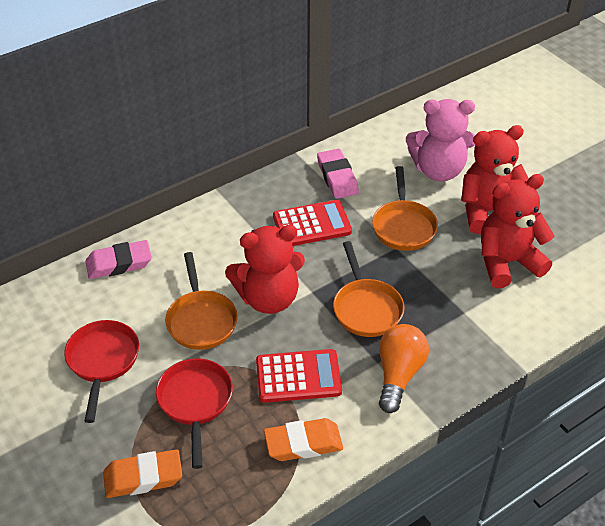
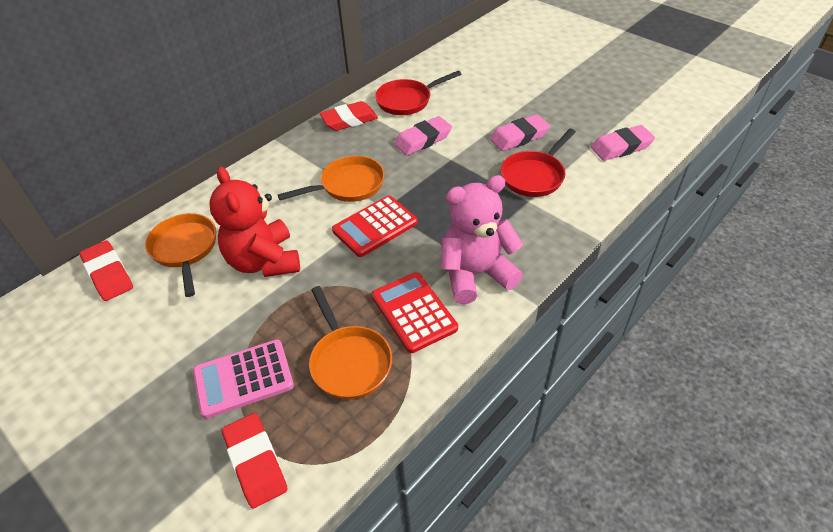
orange eraser: [103,449,182,498] [264,418,343,461] = 2 -> none = 0
orange light bulb: [379,324,429,413] = 1 -> none = 0
pink calculator: none = 0 -> [193,339,294,419] = 1
pink eraser: [86,240,152,279] [317,149,359,199] = 2 -> [394,116,452,156] [490,114,550,151] [591,125,655,161] = 3
red eraser: none = 0 -> [80,240,133,301] [222,413,287,508] [320,101,378,131] = 3
red teddy bear: [225,225,305,314] [461,125,529,234] [481,174,554,288] = 3 -> [209,167,300,277] = 1

